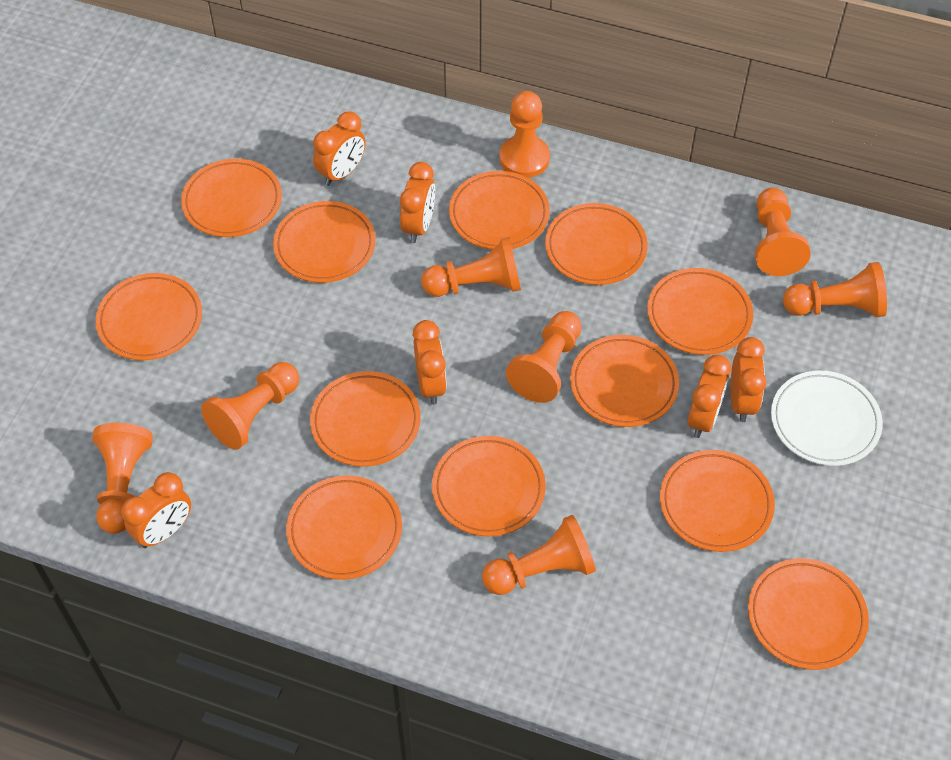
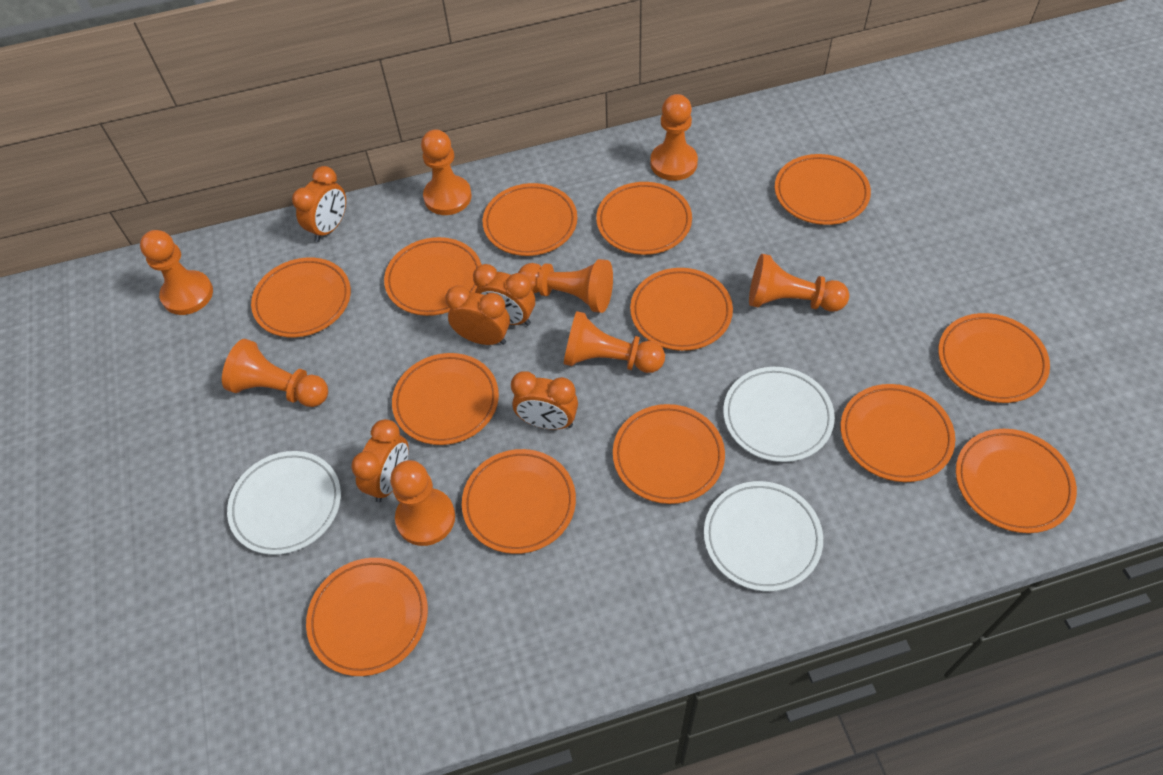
orange clock: [121,472,191,548] [313,111,366,186] [400,162,435,243] [413,320,447,405] [688,354,731,438] [730,337,767,422] = 6 -> [292,166,346,242] [351,419,409,503] [445,285,510,345] [473,264,535,326] [511,371,578,430] = 5
orange plate: [96,273,202,360] [181,159,282,237] [273,201,376,283] [286,475,402,580] [310,371,421,467] [432,436,546,537] [449,171,550,250] [545,203,648,285] [570,335,679,427] [647,268,753,355] [660,450,775,552] [748,558,869,670] = 12 -> [251,258,351,337] [306,558,428,676] [384,237,482,316] [392,353,499,445] [462,449,576,554] [483,183,577,256] [596,182,692,255] [613,404,725,504] [630,268,733,351] [775,154,871,225] [840,384,955,482] [938,313,1050,403] [956,429,1077,533] = 13
white plate: [771,371,883,466] = 1 -> [227,451,341,555] [704,481,823,591] [723,367,835,462] = 3

